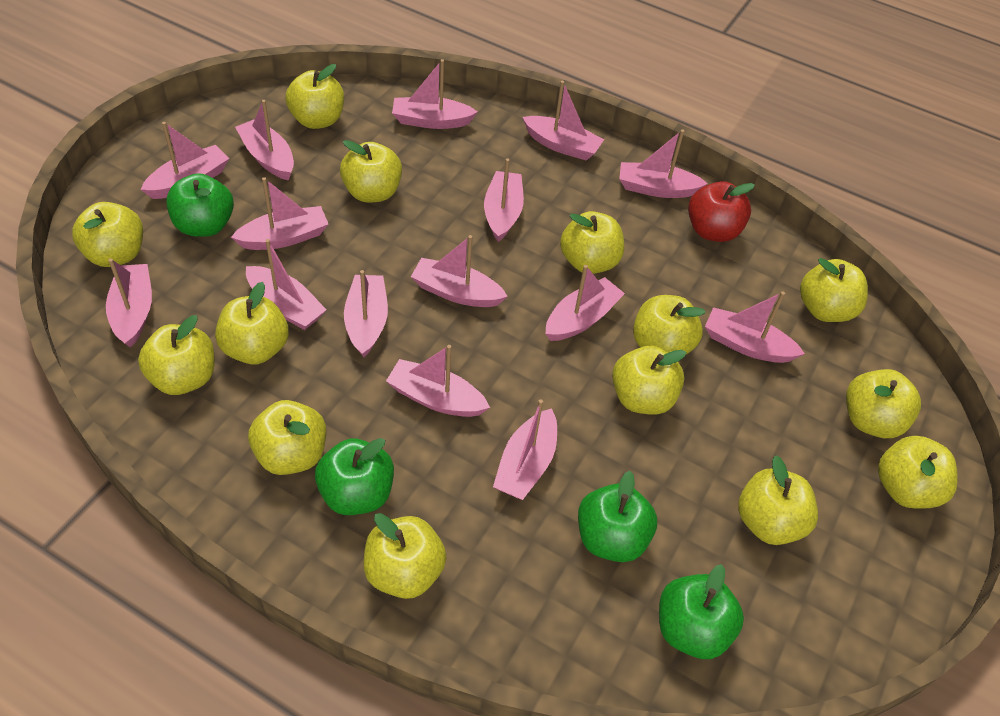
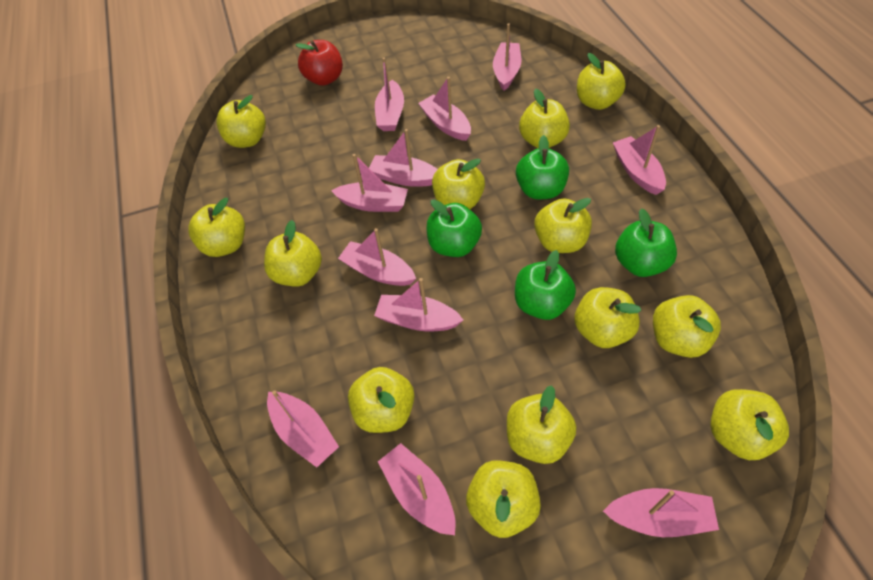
pink boat: [106,259,152,348] [140,122,229,199] [231,177,328,250] [235,100,294,181] [246,239,327,330] [344,270,388,357] [386,345,490,417] [392,59,477,129] [411,235,508,307] [484,158,524,242] [493,399,557,500] [523,81,604,161] [546,265,625,341] [619,129,708,198] [705,291,805,363] = 15 -> [267,391,339,467] [331,154,408,212] [338,228,416,286] [369,129,438,187] [374,278,463,331] [375,57,404,131] [378,443,456,535] [418,77,471,141] [493,23,521,91] [603,488,719,537] [613,125,666,195] = 11
yellow apple: [72,202,143,267] [138,315,215,395] [215,282,289,364] [248,400,326,475] [285,64,344,129] [340,140,402,202] [363,513,447,599] [560,211,624,274] [612,346,686,415] [633,295,706,354] [738,455,818,545] [800,258,868,322] [846,369,921,438] [878,436,958,509] = 14 -> [189,198,245,257] [216,95,266,148] [264,220,322,287] [348,367,414,433] [432,159,485,209] [466,461,541,538] [507,385,576,464] [519,89,570,148] [534,198,592,253] [574,287,641,348] [577,53,626,110] [653,295,721,358] [710,389,789,460] = 13

